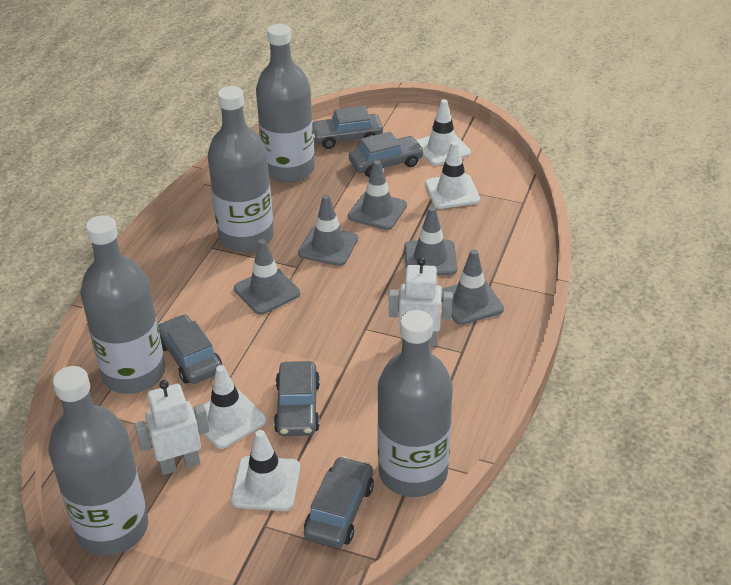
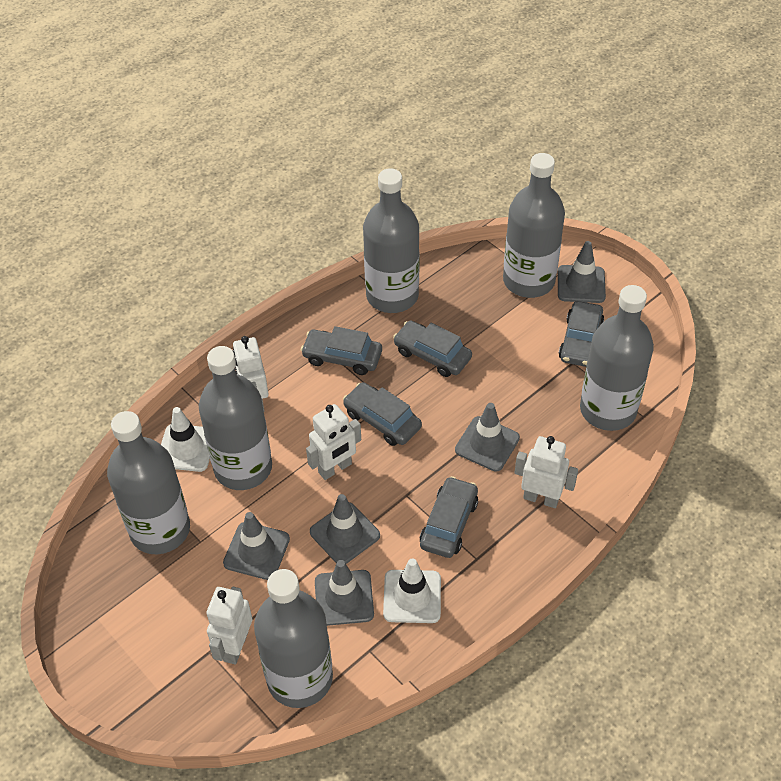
grey bottle: [48,366,148,556] [80,215,165,394] [208,86,274,252] [256,24,315,183] [377,310,453,497] = 5 -> [107,411,190,554] [199,346,272,490] [254,569,333,708] [363,168,419,313] [503,153,565,298] [580,285,654,431] = 6
white robot: [134,380,209,475] [389,257,453,346] = 2 -> [206,587,252,665] [233,336,269,410] [306,404,361,480] [515,436,578,508] = 4
white traffic cone: [193,365,266,449] [231,430,300,511] [417,99,471,166] [425,141,480,209] = 4 -> [161,407,210,472] [383,558,441,623] = 2

